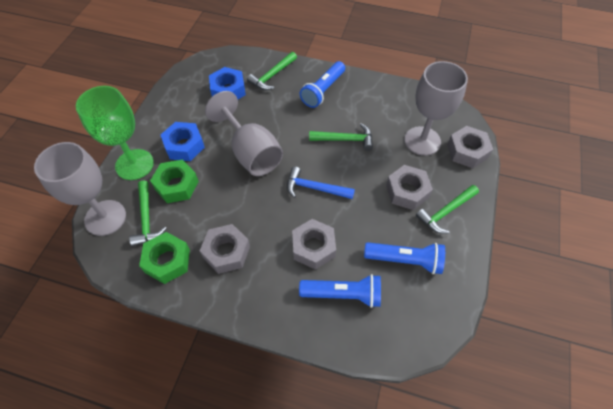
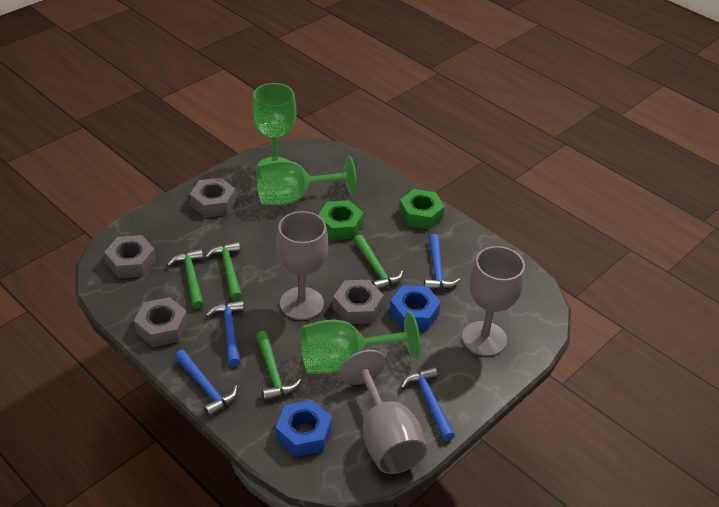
blue flashlight: [299,274,381,308] [300,61,345,108] [364,242,445,274] = 3 -> none = 0
blue hammer: [287,167,355,199] = 1 -> [175,350,238,417] [206,300,244,367] [401,366,455,441] [424,234,460,290] = 4
green goblet: [76,86,154,180] = 1 -> [252,83,296,168] [256,156,357,205] [300,312,420,374] = 3

